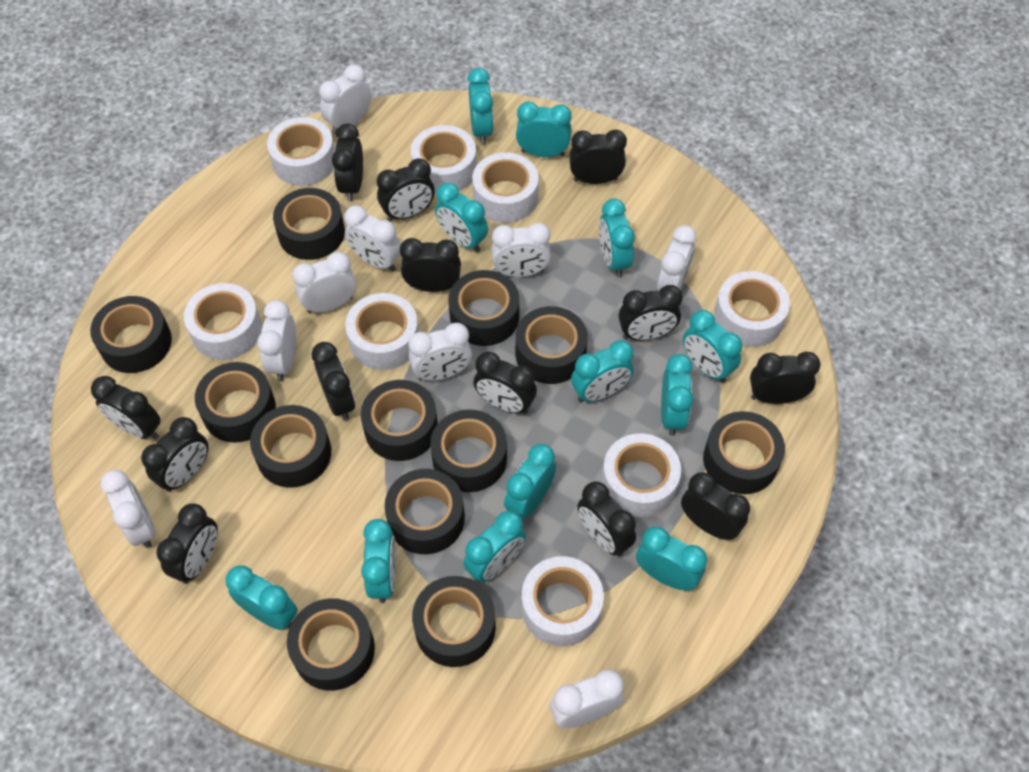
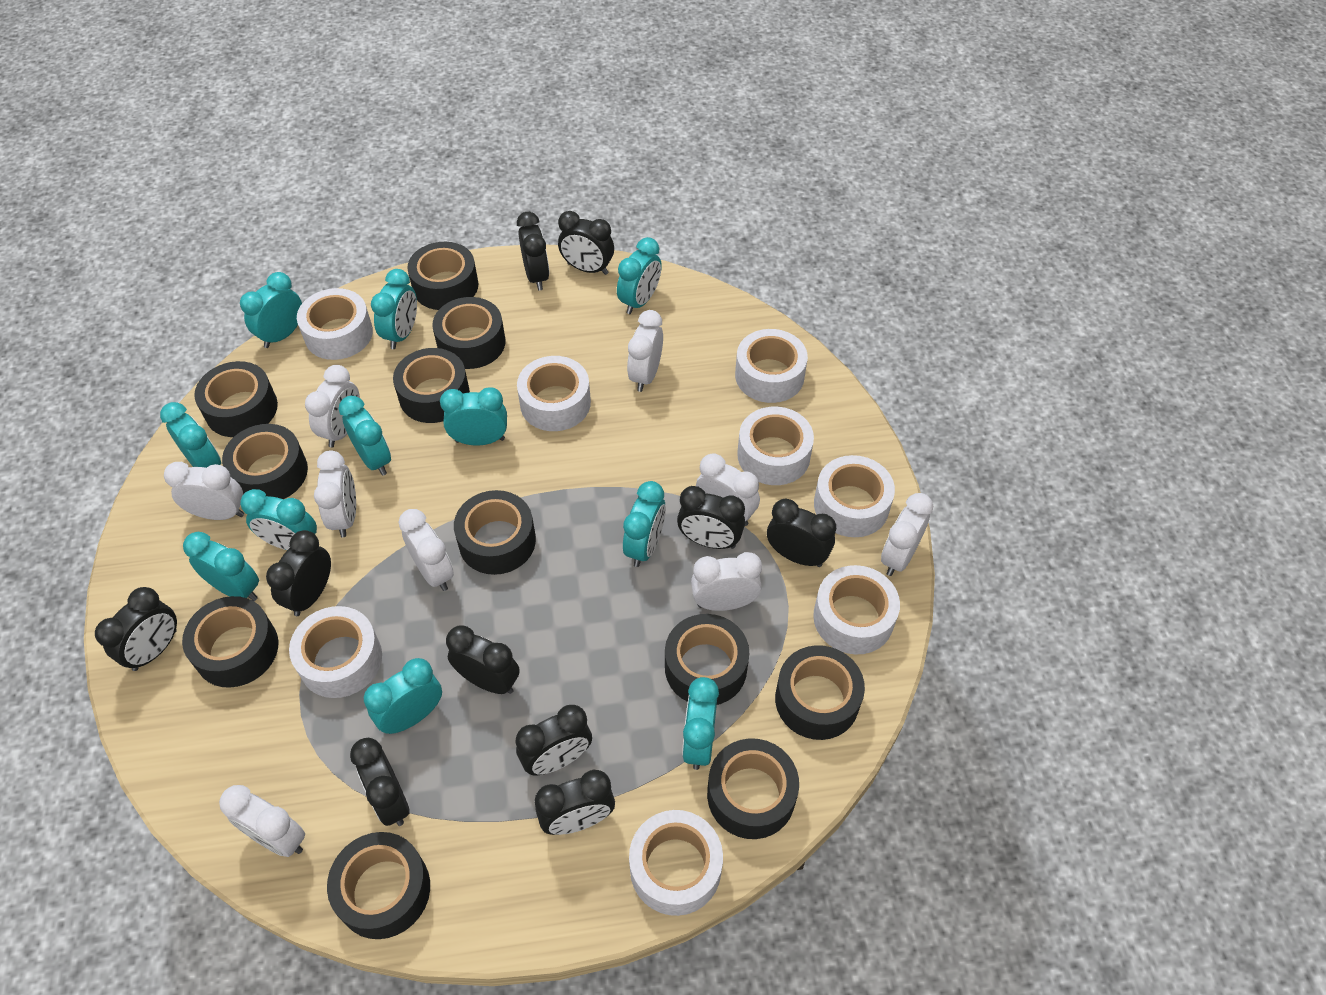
black clock: [91,376,161,440] [141,417,209,492] [156,504,218,584] [312,342,355,421] [332,123,363,201] [377,158,435,221] [400,238,461,292] [474,352,537,414] [569,130,627,184] [577,482,636,557] [619,285,683,341] [681,472,750,540] [750,351,821,404] = 13 -> [95,587,177,671] [266,530,331,616] [350,738,410,826] [446,625,520,694] [516,705,592,776] [517,212,549,290] [535,770,615,835] [558,211,614,275] [677,486,745,549] [767,499,836,567] = 10
black tape: [90,296,172,373] [195,362,276,443] [250,405,331,488] [273,188,345,260] [287,598,375,691] [361,380,438,461] [385,469,465,554] [412,576,496,667] [430,409,507,492] [448,270,519,346] [515,306,588,384] [703,411,785,494] = 12 -> [182,596,279,688] [194,361,278,437] [222,424,308,499] [327,832,430,939] [393,348,470,423] [407,242,478,310] [432,297,506,369] [454,490,536,575] [665,614,749,705] [707,738,799,839] [775,645,865,740] = 11
turquoise clock: [226,565,298,630] [361,519,396,603] [435,183,488,252] [463,510,526,582] [468,68,494,145] [504,444,556,518] [516,101,572,157] [571,340,634,402] [599,198,635,277] [636,527,707,591] [661,354,693,436] [683,310,742,383] = 12 -> [160,402,221,468] [183,532,259,601] [240,272,302,348] [240,489,317,550] [339,396,391,476] [364,658,442,734] [371,269,417,349] [440,387,507,445] [617,237,662,314] [623,481,666,567] [682,677,719,770] = 11

